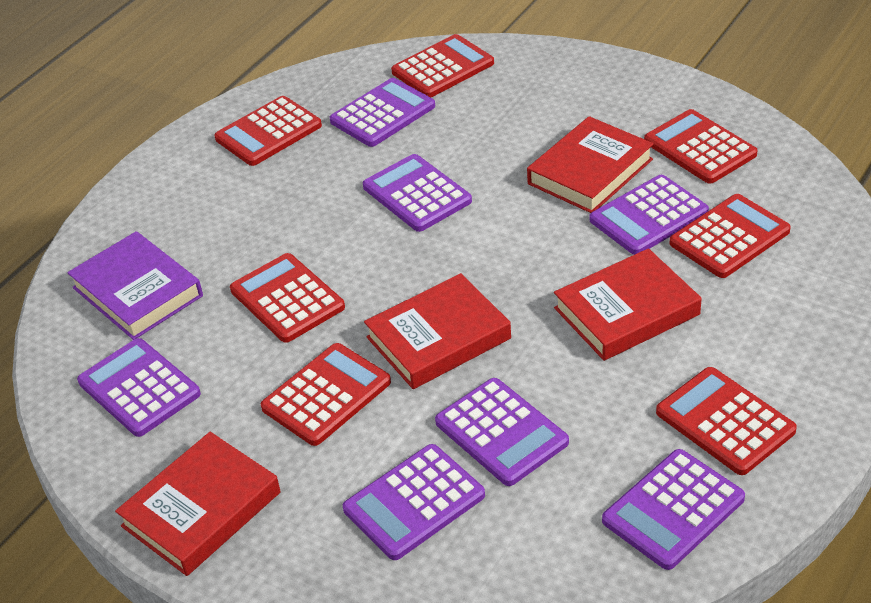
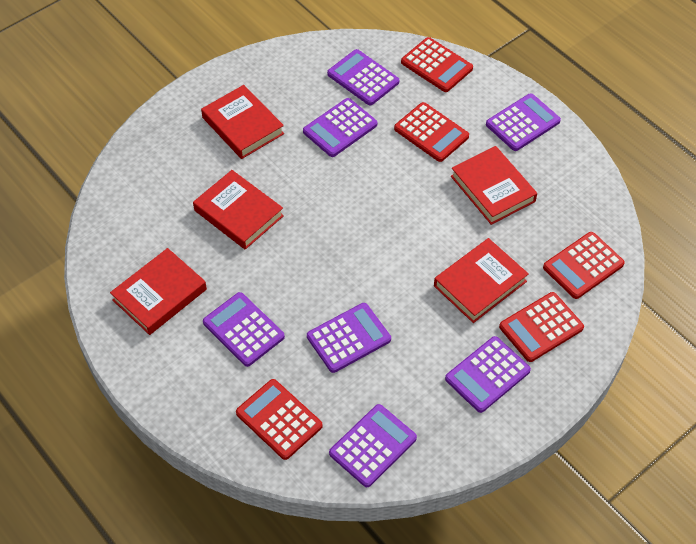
purple book: [67,231,203,340] = 1 -> none = 0
red book: [115,432,281,576] [364,273,511,389] [527,116,654,213] [554,248,701,361] = 4 -> [110,248,207,335] [193,170,284,250] [201,85,284,159] [434,238,529,323] [451,146,537,225] = 5
red calculator: [214,96,322,166] [230,253,345,343] [261,343,391,446] [391,34,494,97] [644,109,758,184] [656,367,797,475] [670,194,791,278] = 7 -> [236,379,323,460] [394,102,469,162] [401,37,473,92] [499,292,584,362] [543,232,625,299] = 5

